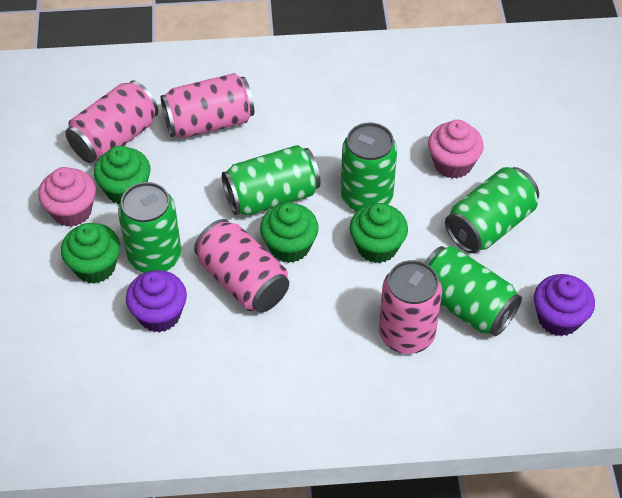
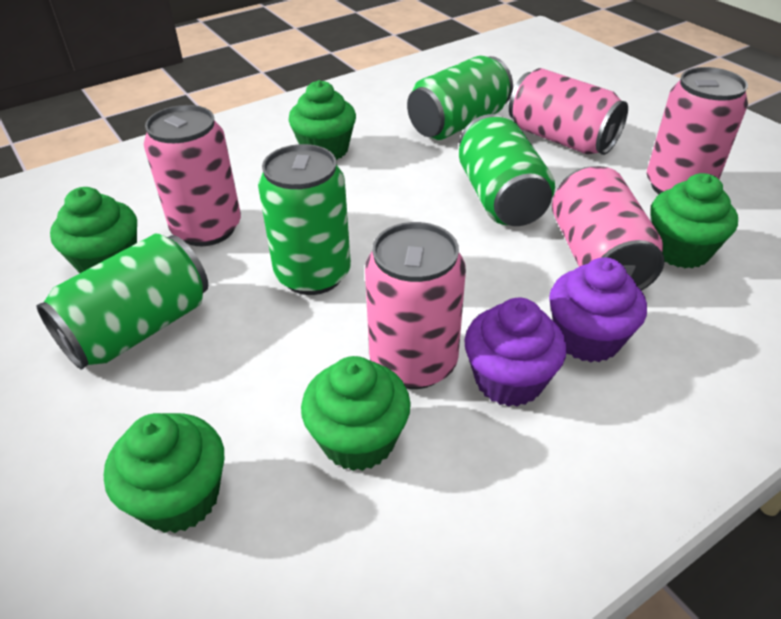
green can: [118,182,181,273] [222,145,321,215] [341,122,397,211] [424,246,522,336] [445,167,539,253] = 5 -> [37,234,208,369] [258,144,351,295] [407,56,513,140] [459,114,555,226] = 4
green cupcake: [61,223,120,284] [94,146,151,204] [260,203,319,263] [350,203,408,263] = 4 -> [50,187,137,273] [104,413,224,533] [289,80,356,160] [301,356,411,471] [651,173,738,268] = 5
pink can: [65,80,158,163] [161,73,254,138] [194,219,289,312] [379,260,442,354] = 4 -> [144,105,241,246] [365,222,466,389] [509,68,628,155] [552,166,665,291] [646,67,748,194] = 5
pink cupcake: [38,167,96,227] [428,120,484,179] = 2 -> none = 0

